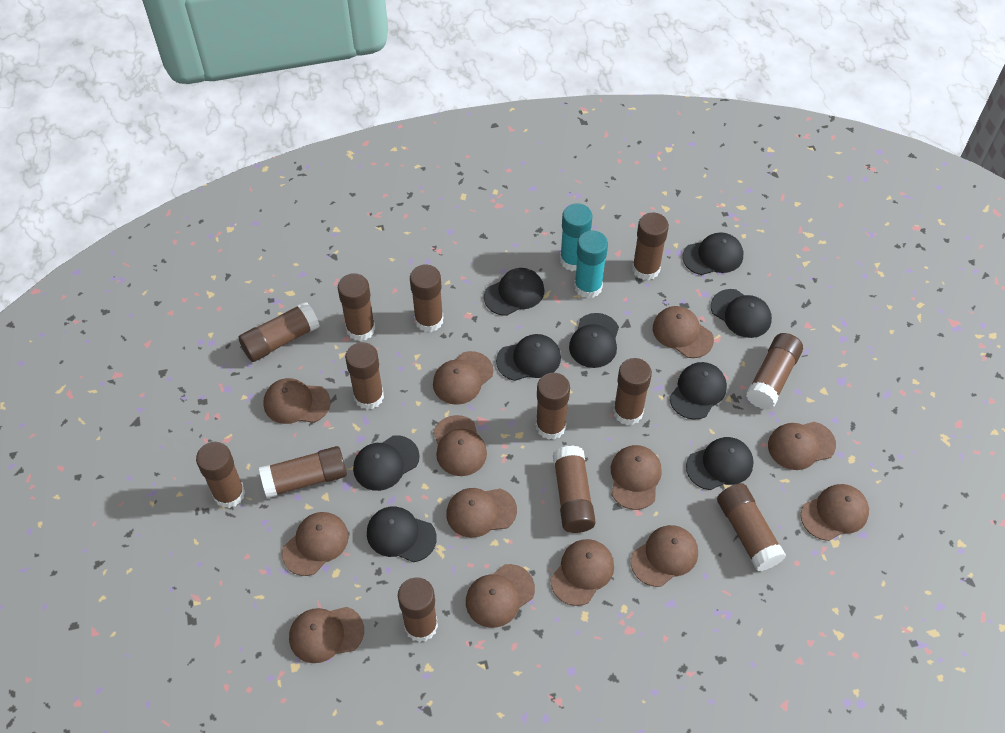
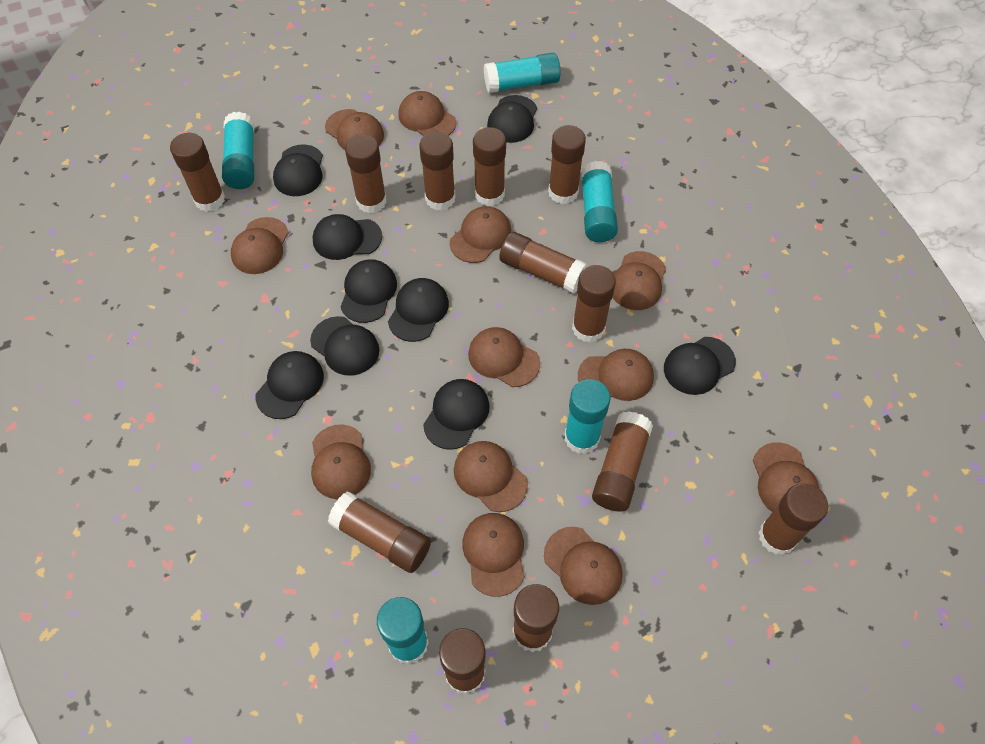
brown cap: [263,378,331,424] [282,512,349,576] [289,607,364,663] [433,351,493,405] [433,415,487,476] [446,488,517,538] [466,564,535,628] [551,539,614,606] [611,445,662,510] [631,525,698,587] [653,306,714,358] [768,422,836,470] [801,484,869,541] = 13 -> [231,217,289,274] [311,424,371,499] [325,109,384,150] [398,91,456,136] [450,206,511,263] [454,441,528,512] [462,513,525,597] [468,327,540,387] [544,527,623,605] [578,349,654,401] [612,251,666,310] [753,442,819,512] = 12
brown glue stick: [196,442,245,508] [238,301,320,362] [259,446,347,498] [338,273,375,341] [345,342,384,410] [398,577,438,642] [410,264,443,332] [536,373,570,440] [553,445,596,533] [613,358,652,425] [632,213,669,281] [717,483,786,571] [746,333,803,410] = 13 -> [170,133,225,212] [328,491,431,573] [345,134,387,213] [419,132,455,211] [439,628,486,694] [473,127,506,206] [499,232,588,294] [512,584,559,652] [548,125,586,204] [572,265,616,342] [592,411,653,512] [758,483,828,555] = 12
turquoise glue stick: [560,203,592,271] [574,231,608,298] = 2 -> [222,112,254,189] [377,597,429,665] [484,53,561,93] [564,379,611,454] [581,161,618,242] = 5

